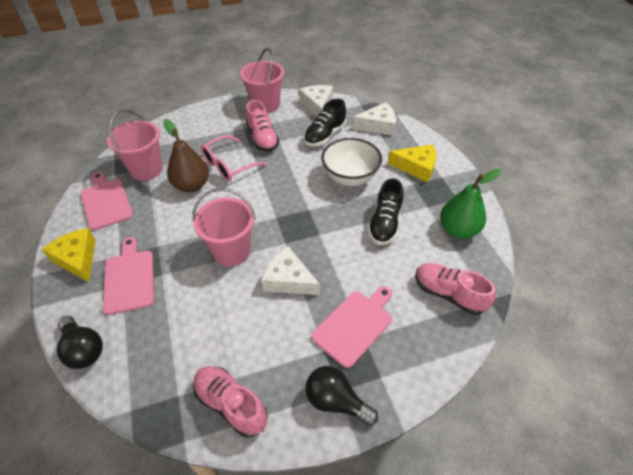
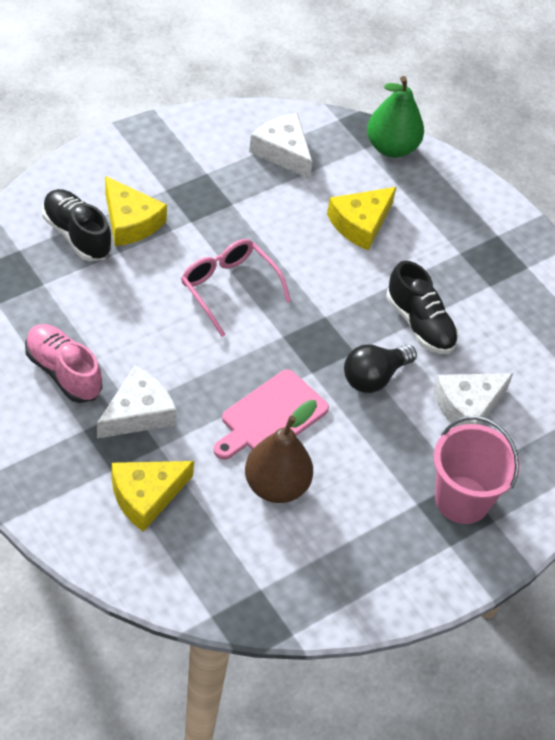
black light bulb: [57,316,103,369] [305,366,378,426] = 2 -> [344,344,417,393] = 1
pink bucket: [107,109,163,181] [192,188,256,267] [240,48,284,114] = 3 -> [434,416,520,524] = 1
pink cutting board: [81,172,133,230] [103,237,154,315] [311,286,392,368] = 3 -> [213,369,329,460] = 1
pink shoe: [193,366,268,437] [246,100,279,152] [415,263,496,315] = 3 -> [25,324,102,403] = 1
white bowl: [321,138,382,186] = 1 -> none = 0
yellow cheese: [42,228,96,282] [388,144,436,183] = 2 -> [105,176,167,246] [112,461,194,532] [327,187,396,250] = 3

